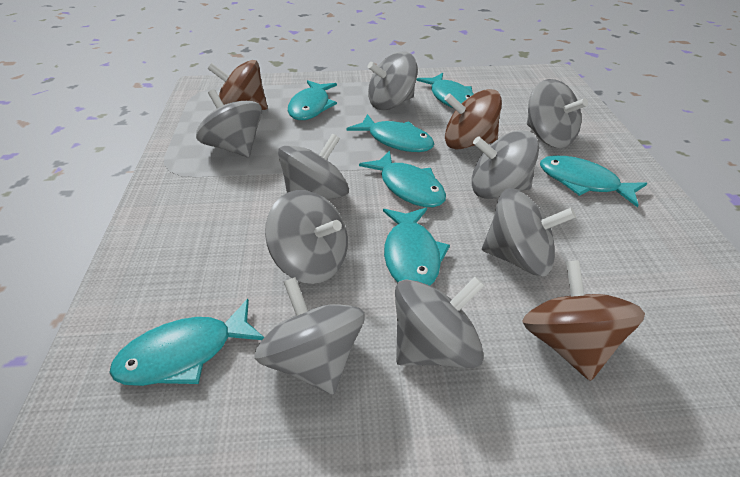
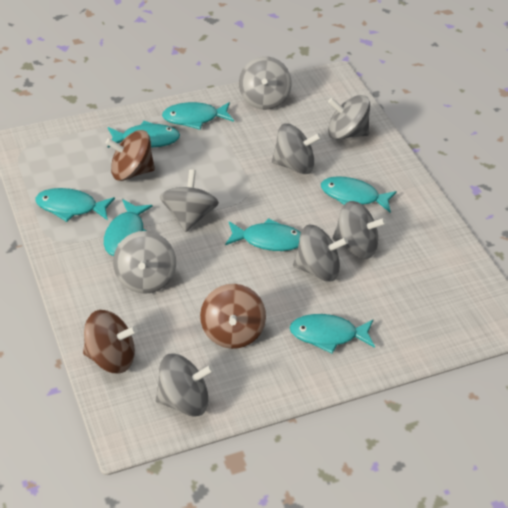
grey spinning top: [196,89,262,158] [254,277,364,395] [265,190,348,284] [278,133,349,200] [368,52,418,110] [395,277,484,368] [471,130,539,199] [482,188,576,276] [527,79,588,148] = 9 -> [113,231,176,294] [155,353,214,417] [160,169,219,232] [239,57,292,110] [272,124,321,174] [293,224,348,282] [328,95,370,140] [332,201,386,259] = 8

